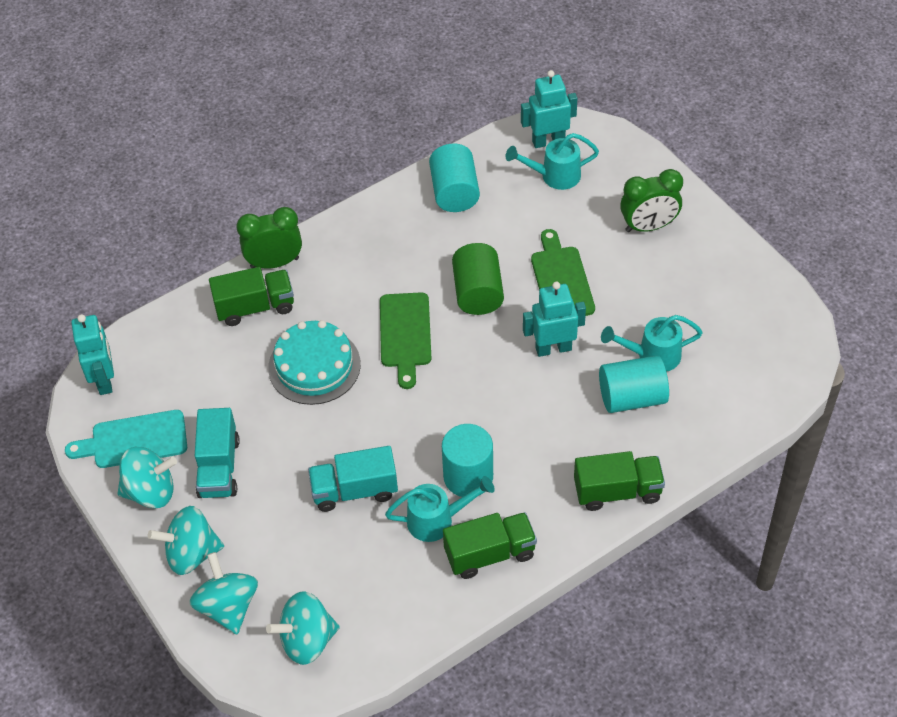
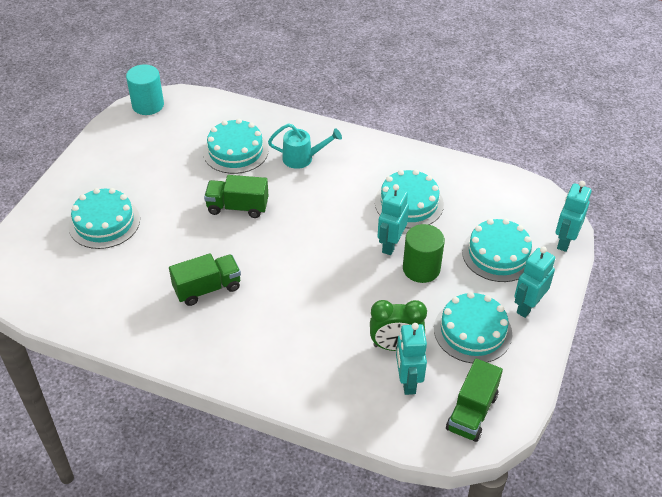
green clock: [237,207,302,268] [620,169,683,232] = 2 -> [370,300,427,351] = 1
green cutting board: [380,292,432,389] [531,229,595,316] = 2 -> none = 0
turquoise cake: [268,320,361,405] = 1 -> [68,188,140,249] [203,119,269,174] [375,169,444,229] [434,292,512,363] [462,219,534,282] = 5
turquoise cutting board: [65,410,187,468] = 1 -> none = 0
turquoise cylinder: [429,143,480,212] [442,424,493,497] [599,355,669,413] = 3 -> [126,65,164,115] = 1
turquoise robot: [71,314,114,395] [521,70,577,148] [523,282,586,357] = 3 -> [377,184,409,255] [396,323,427,395] [514,247,555,318] [555,181,592,252] = 4
turquoise spinning top: [118,447,177,508] [148,506,224,575] [189,552,258,634] [266,591,340,665] = 4 -> none = 0
turquoise truck: [195,408,240,498] [308,446,398,512] = 2 -> none = 0
turquoise watering can: [385,476,495,542] [505,133,599,190] [601,315,703,372] = 3 -> [268,123,342,169] = 1

